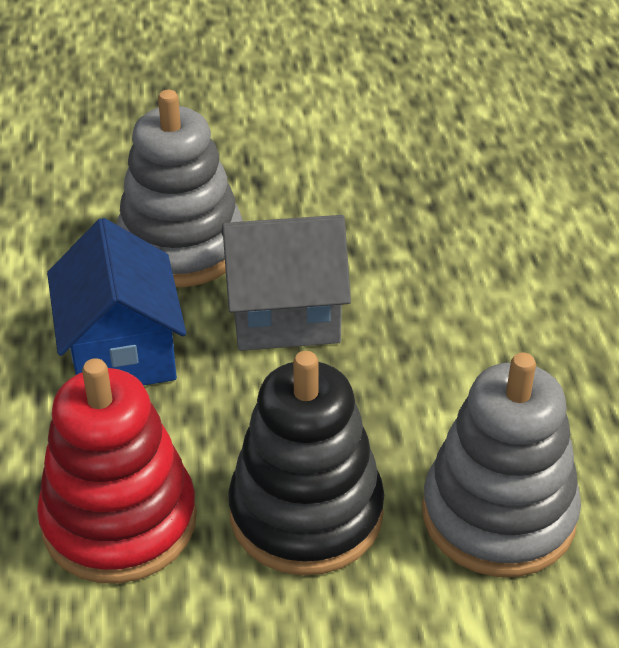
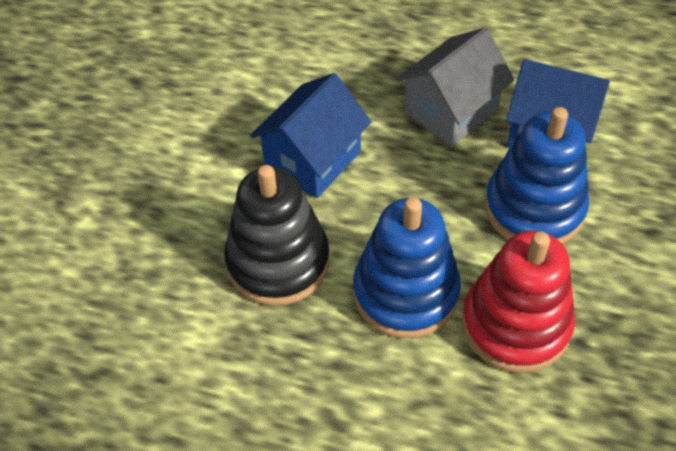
blue house: [47,218,186,385] = 1 -> [250,73,371,198] [506,59,610,147] = 2
blue stacking toy: none = 0 -> [353,197,461,338] [485,107,589,244] = 2
grey stacking toy: [116,90,243,287] [422,353,581,577] = 2 -> none = 0

